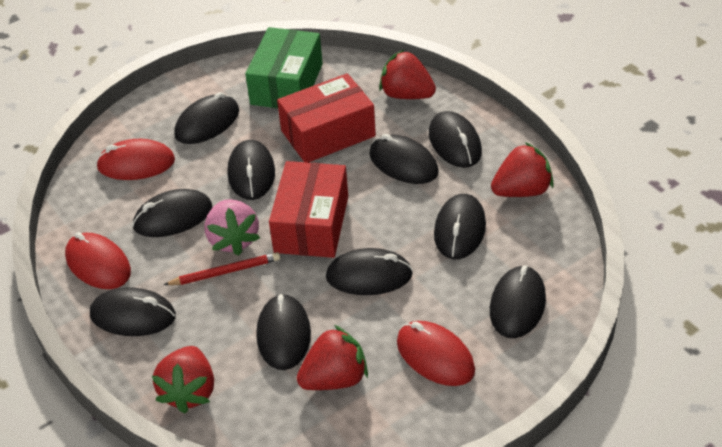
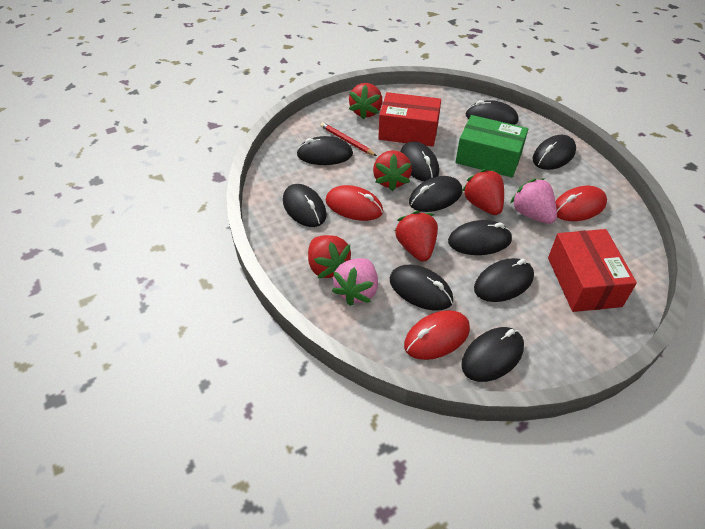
pink strawberry: [204,199,260,256] = 1 -> [332,258,378,306] [511,178,557,224] = 2
red strawberry: [152,346,214,414] [297,325,368,390] [379,49,436,99] [491,142,554,197] = 4 -> [308,235,351,278] [349,83,383,120] [373,150,412,191] [395,211,438,262] [462,169,504,215] = 5

